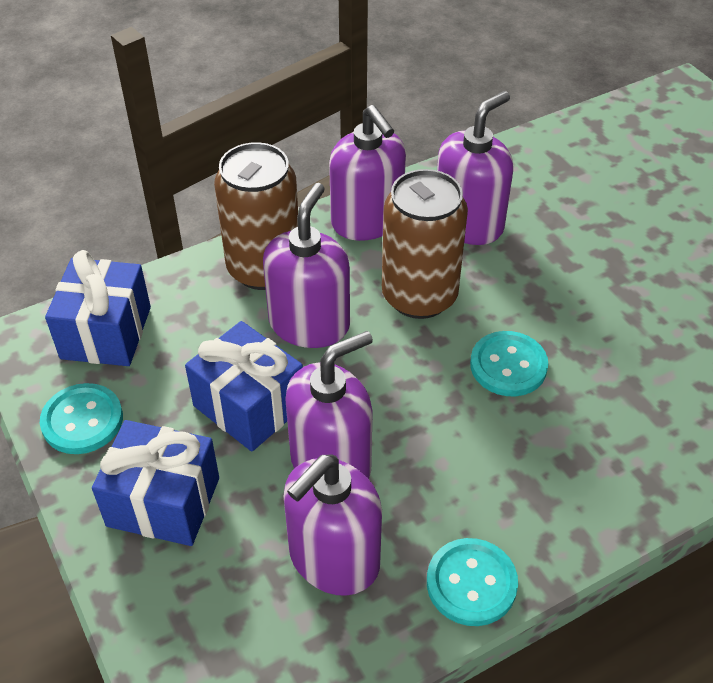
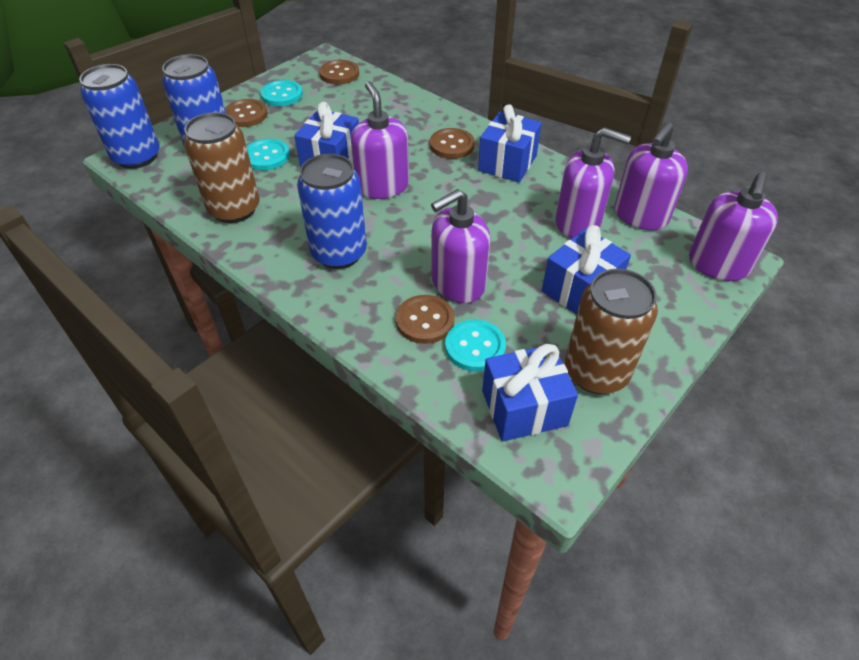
blue can: none = 0 -> [79,64,160,169] [162,54,226,145] [297,154,367,269] = 3
blue gift: [45,250,151,366] [92,420,219,546] [185,321,303,452] = 3 -> [294,102,359,168] [478,104,542,182] [482,344,578,441] [542,225,631,314] = 4
brown button: none = 0 -> [225,99,268,127] [319,60,359,85] [396,295,454,344] [430,128,475,159] = 4

